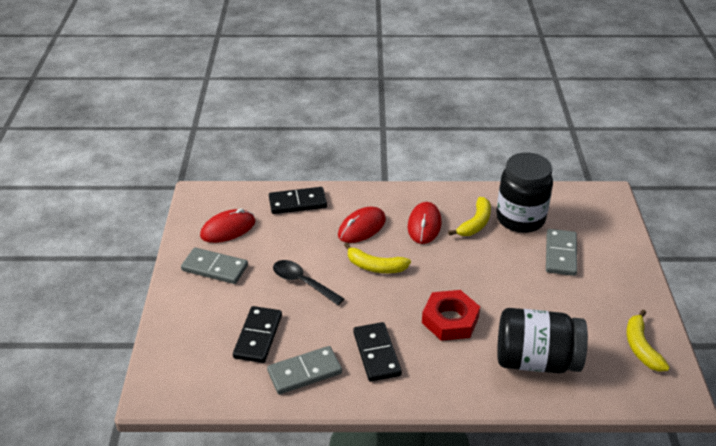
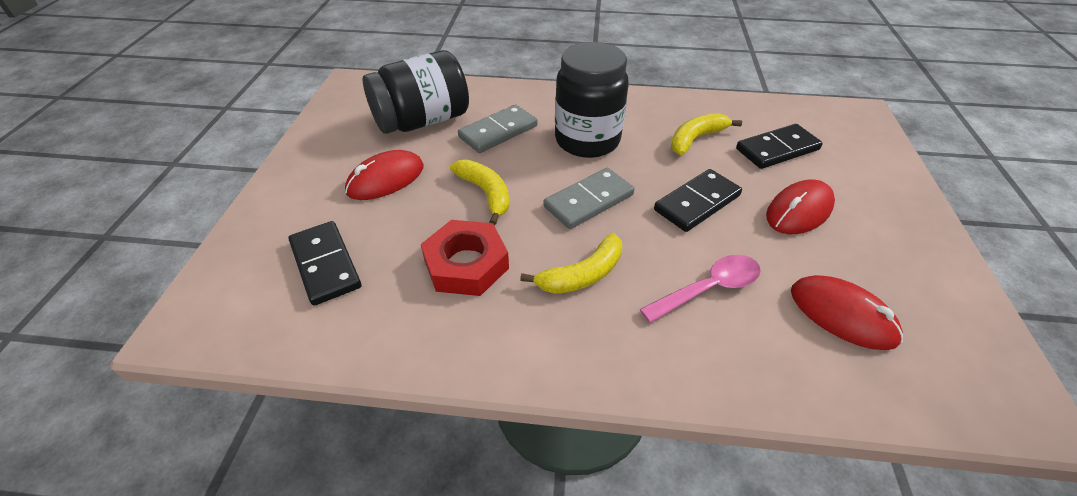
black spoon: [273,260,344,305] = 1 -> none = 0
grey domino: [181,247,248,284] [267,346,342,394] [546,229,577,276] = 3 -> [458,104,538,153] [544,168,634,229] = 2
pink spoon: none = 0 -> [640,255,761,323] = 1

